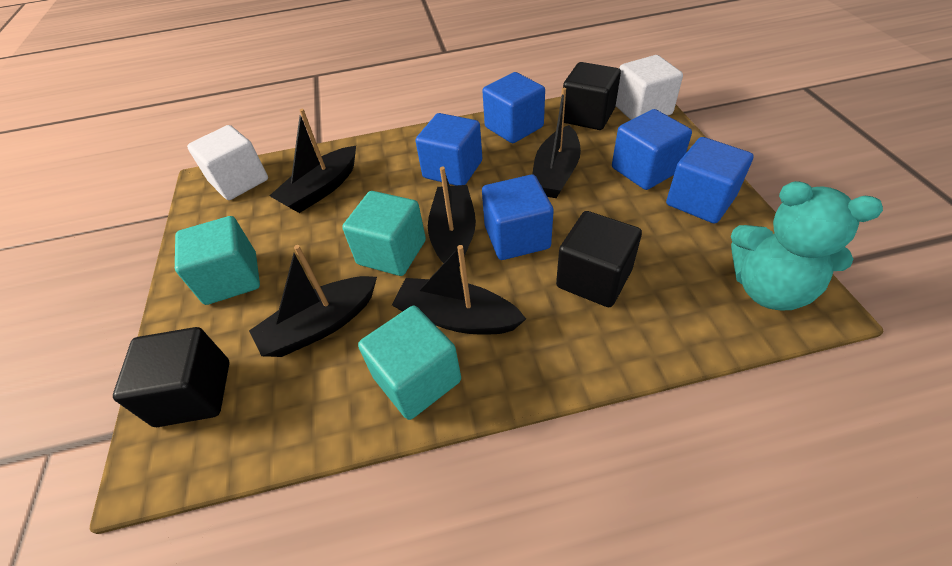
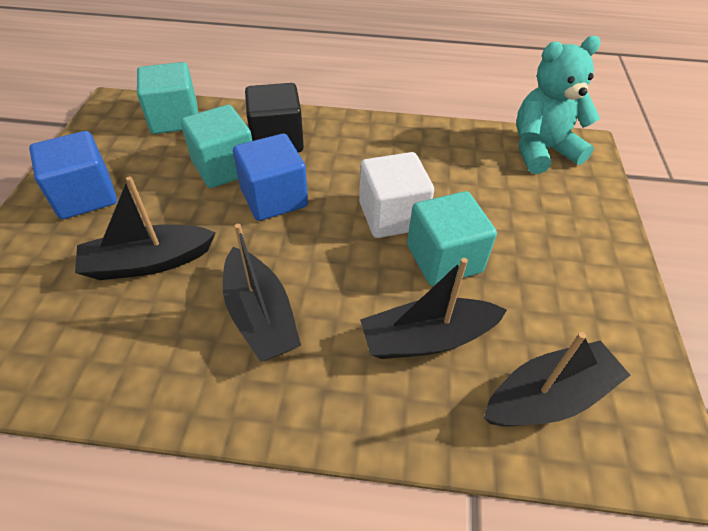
black boat: [249,245,377,357] [269,109,356,213] [392,245,526,334] [428,167,476,267] [532,88,581,198] = 5 -> [75,176,216,280] [223,224,301,362] [360,258,507,359] [484,332,631,427] = 4
black cube: [113,327,230,427] [556,211,642,307] [563,62,621,130] = 3 -> [245,83,304,152] = 1
blue cube: [416,113,482,186] [482,72,545,143] [482,175,554,260] [612,109,692,190] [666,137,754,223] = 5 -> [29,131,117,219] [233,134,308,221] = 2
white cube: [187,125,268,200] [616,55,683,120] = 2 -> [359,152,434,238] = 1

